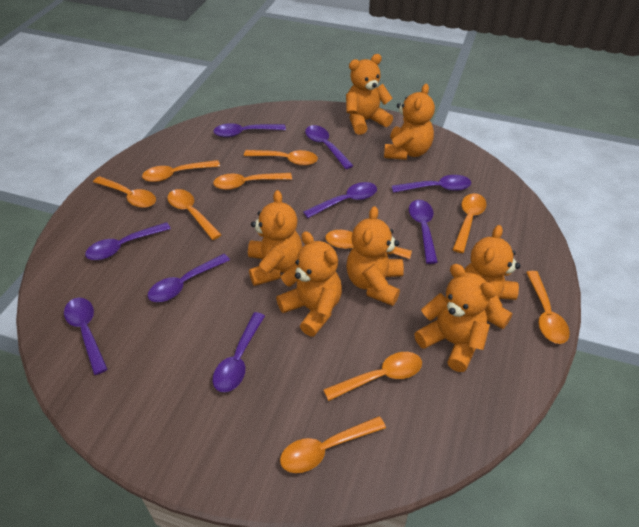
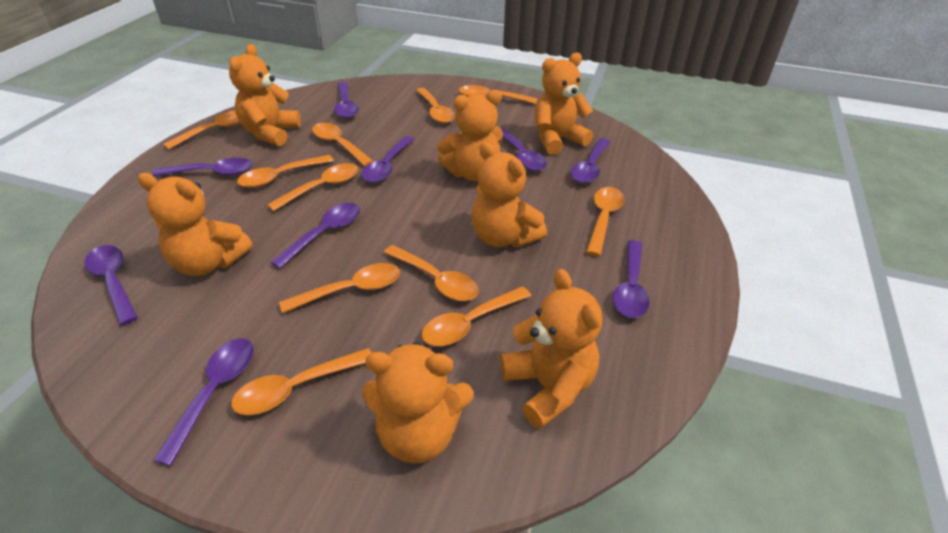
orange spoon: [93,176,156,208] [142,160,220,182] [167,189,221,240] [213,173,292,190] [244,150,318,166] [280,416,386,473] [323,352,422,401] [325,230,412,259] [453,193,486,253] [526,271,570,344] = 10 -> [163,110,240,150] [231,348,372,415] [237,155,334,188] [267,163,359,212] [279,263,400,313] [312,123,374,167] [384,245,479,301] [416,88,455,123] [422,286,531,346] [459,85,538,104] [586,187,624,256] = 11

